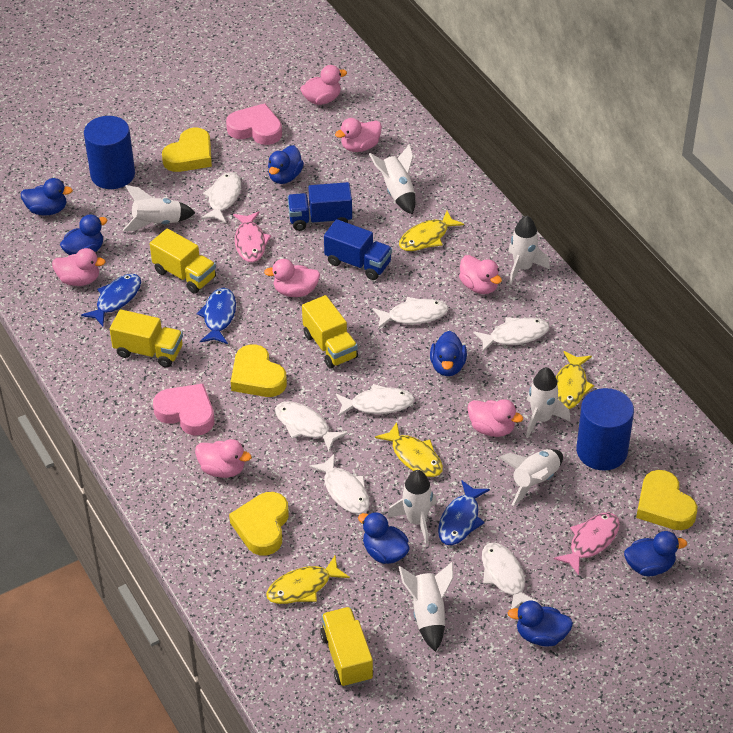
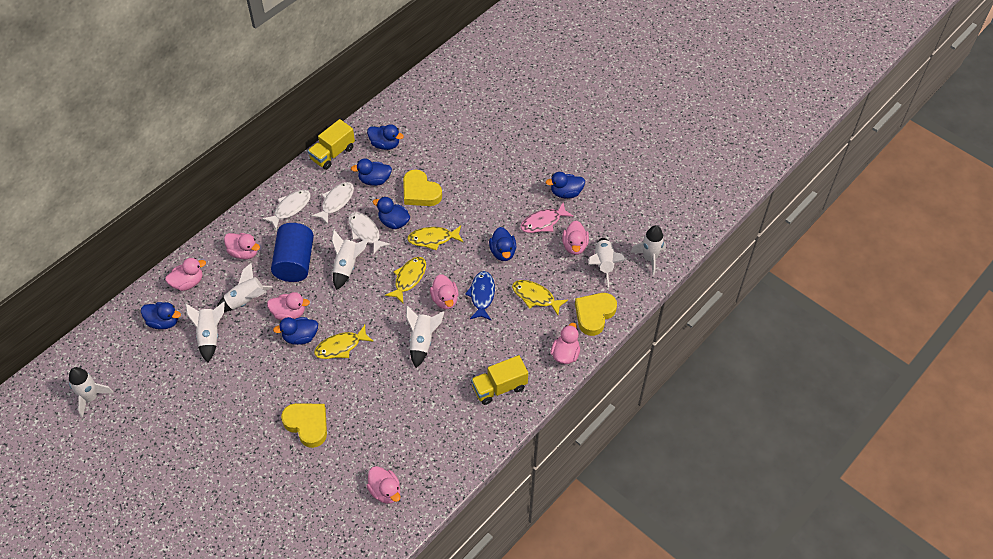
blue cylinder: [84,116,135,189] [576,388,634,471] = 2 -> [271,223,314,282] = 1
blue fish: [81,274,141,326] [196,288,236,344] [438,480,490,545] = 3 -> [465,271,495,320] = 1
blue truck: [288,182,352,231] [324,219,392,280] = 2 -> none = 0
pink fish: [233,211,271,262] [554,513,620,575] = 2 -> [520,203,574,233] = 1
pink heart: [153,384,214,436] [226,103,282,145] = 2 -> none = 0
white fish: [201,172,241,223] [275,401,347,451] [309,453,370,514] [336,384,414,417] [373,297,448,329] [473,317,549,352] [482,543,539,609] = 7 -> [262,190,310,229] [311,182,354,224] [348,212,391,254] = 3
yellow heart: [162,128,212,172] [229,492,289,556] [231,344,287,397] [636,470,697,530] = 4 -> [281,403,327,448] [403,169,442,206] [575,293,617,336] = 3
yellow truck: [110,309,183,368] [150,228,216,294] [302,295,358,369] [320,607,373,687] = 4 -> [308,119,355,170] [471,355,528,405] = 2

